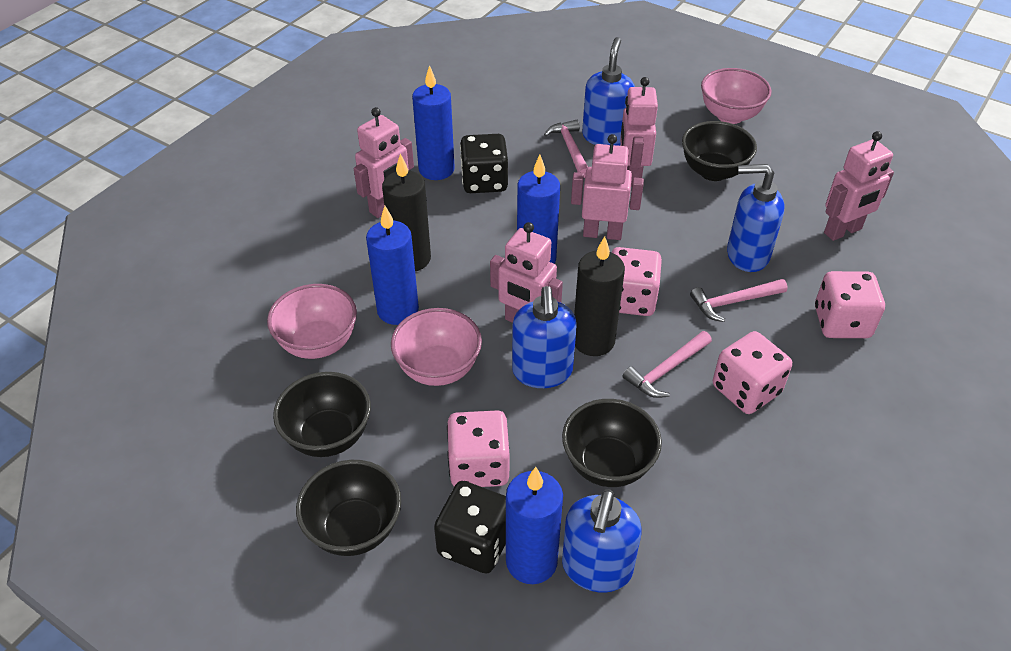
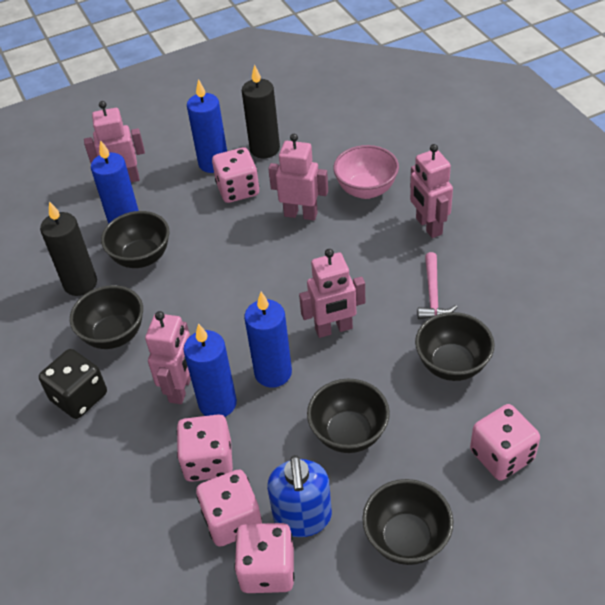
black bowl: [273,372,371,457] [296,460,401,556] [562,399,662,487] [682,121,757,181] = 4 -> [70,285,143,349] [101,211,169,268] [307,379,390,453] [362,479,454,565] [415,312,495,381] = 5
black dice: [434,481,506,573] [460,134,508,193] = 2 -> [39,349,107,419] = 1
blue soap dispenser: [512,286,577,388] [562,489,642,592] [582,37,635,146] [727,164,785,272] = 4 -> [267,455,332,537] = 1
pink bowl: [267,284,357,359] [391,308,482,386] [701,68,771,124] = 3 -> [333,145,399,199] = 1
pink dice: [447,410,509,487] [612,247,662,316] [713,331,792,414] [815,271,885,338] = 4 -> [177,414,233,482] [196,469,262,547] [212,147,259,203] [234,523,294,593] [470,404,540,481] = 5
pink hammer: [544,120,588,178] [623,331,712,398] [690,279,788,322] = 3 -> [418,252,457,319] = 1

